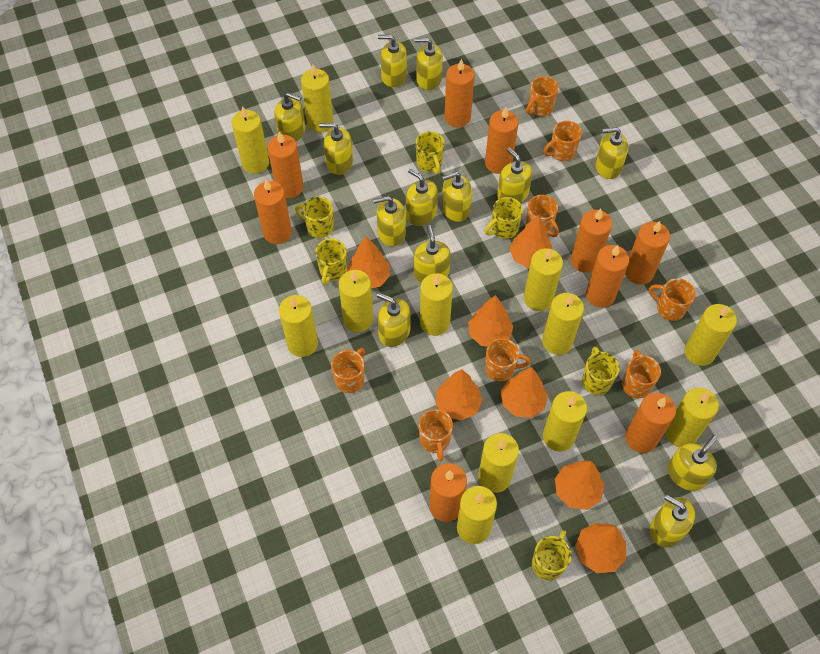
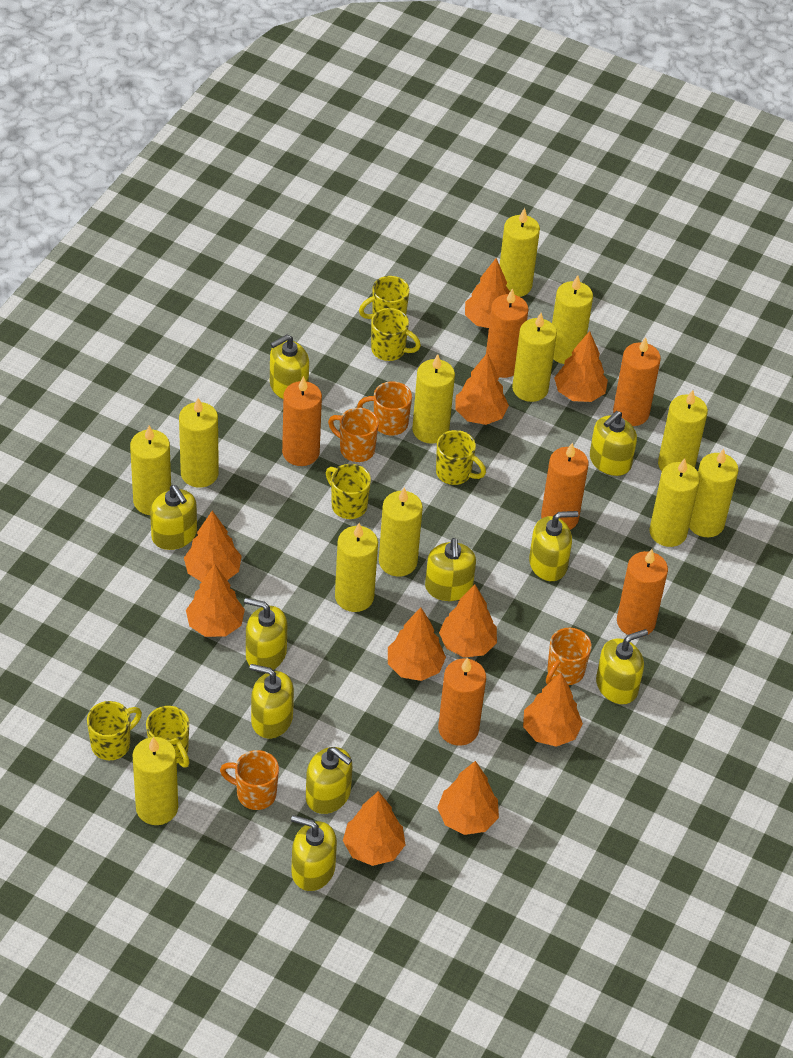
orange candle: [254,179,292,244] [267,131,303,198] [429,463,467,522] [444,58,474,127] [485,107,519,174] [571,209,612,273] [586,245,629,308] [625,221,670,285] [625,393,676,453] = 9 -> [282,376,322,466] [438,657,486,746] [486,288,529,378] [541,443,589,530] [613,337,661,426] [617,549,668,637] = 6
orange mug: [331,348,365,393] [419,409,453,462] [485,338,531,381] [526,76,559,116] [526,195,559,237] [543,121,582,161] [622,350,661,398] [649,278,696,321] = 8 -> [220,750,279,810] [328,408,379,462] [357,381,412,435] [546,628,592,685] = 4
orange tree: [347,236,390,288] [436,369,483,421] [468,295,513,347] [501,367,548,418] [509,214,552,268] [555,460,604,510] [575,523,626,573] = 7 -> [184,511,242,582] [186,564,245,637] [343,791,405,866] [388,607,446,681] [437,761,499,835] [439,585,497,657] [455,353,509,425] [465,258,510,328] [523,673,583,747] [554,331,608,402] = 10
yellow soap dispenser: [274,92,305,142] [319,123,353,175] [373,196,406,246] [377,293,410,347] [378,35,407,87] [406,168,438,226] [414,225,451,283] [415,38,443,90] [442,172,472,222] [497,148,532,203] [595,128,628,179] [650,495,695,548] [668,435,717,491] = 13 -> [150,485,197,550] [244,598,287,670] [250,664,294,739] [270,334,309,399] [291,815,337,891] [306,747,352,814] [425,538,476,601] [529,511,578,581] [590,411,637,476] [596,629,648,704] = 10

